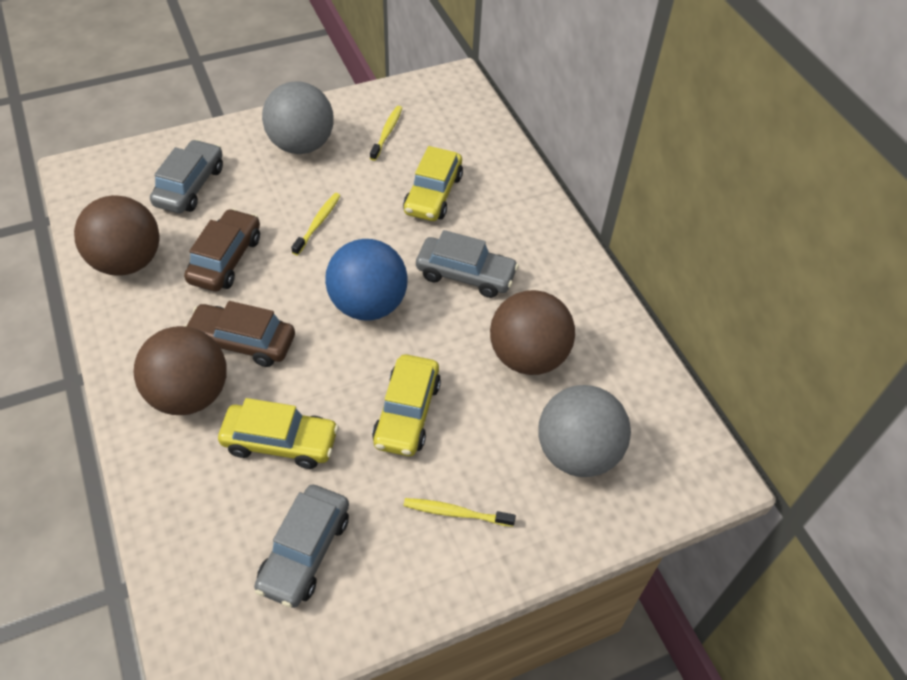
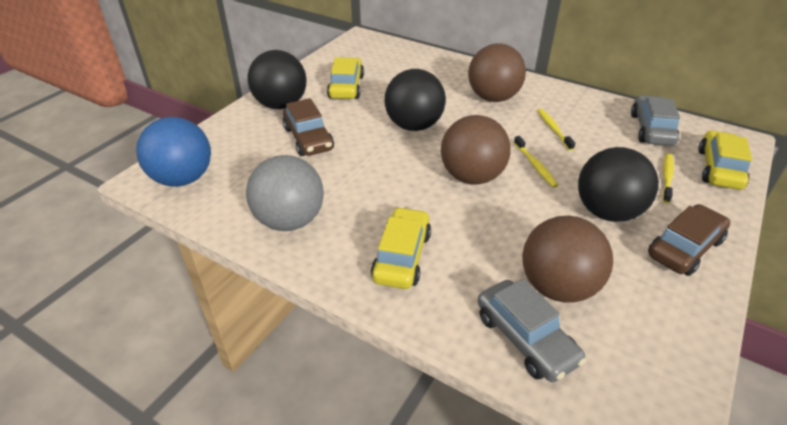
black ball: none = 0 -> [247,50,307,109] [385,69,446,131] [578,147,659,222] = 3
grey ball: [262,81,334,154] [538,385,631,477] = 2 -> [246,155,324,231] = 1
grey car: [150,139,223,213] [254,485,349,608] [416,230,519,298] = 3 -> [477,279,586,382] [631,95,680,146] = 2

